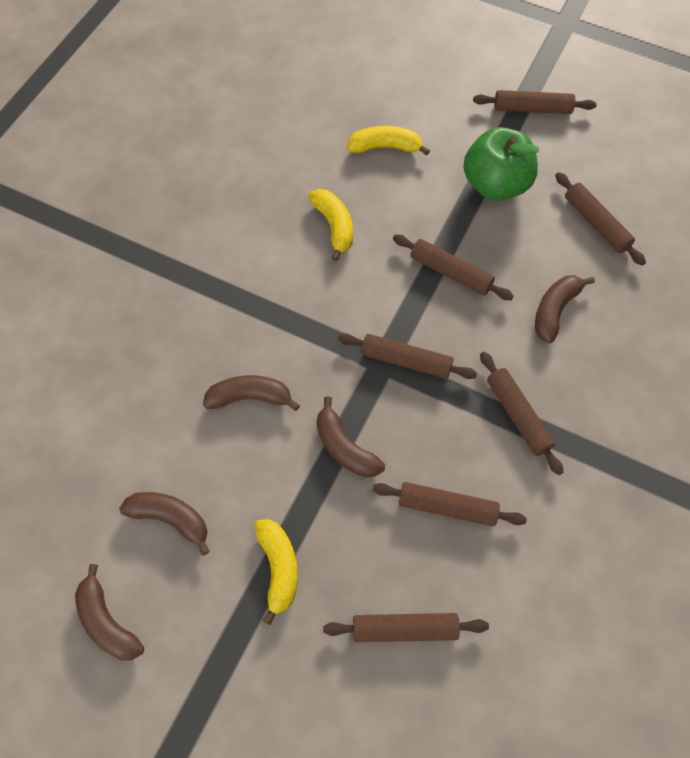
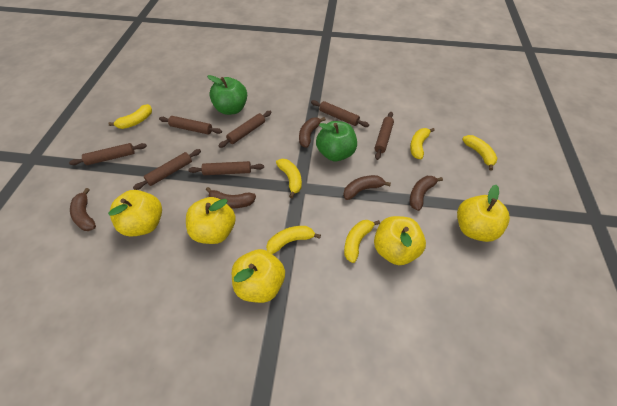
green apple: [463,127,539,201] = 1 -> [207,75,247,115] [316,121,357,161] = 2
yellow apple: none = 0 -> [108,190,162,237] [186,197,236,244] [232,249,285,303] [374,216,426,265] [457,185,510,242] = 5
yellow banana: [254,519,298,625] [308,189,353,261] [347,126,430,156] = 3 -> [108,104,152,129] [266,226,321,254] [276,159,302,198] [344,220,380,263] [410,128,435,159] [462,135,497,171] = 6

